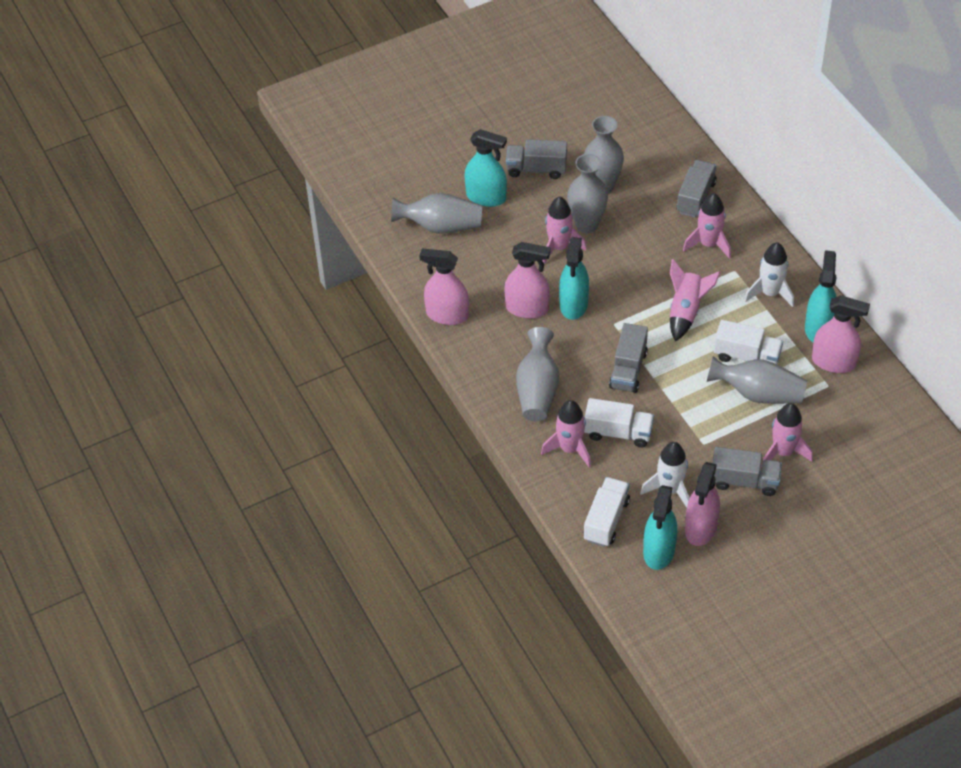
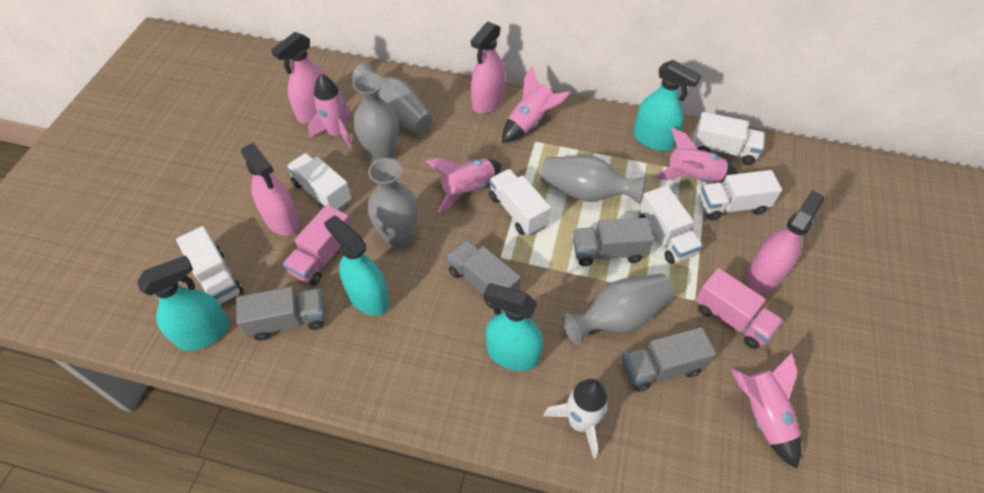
pink truck: none = 0 -> [283,205,352,285] [695,268,783,349] = 2
white rocket: [640,442,690,507] [744,242,794,307] = 2 -> [543,379,608,459] = 1
white truck: [584,398,654,448] [584,477,630,547] [714,320,783,364] = 3 -> [176,226,244,304] [286,153,352,210] [489,169,551,236] [639,185,703,264] [693,112,765,165] [699,170,782,220] = 6

